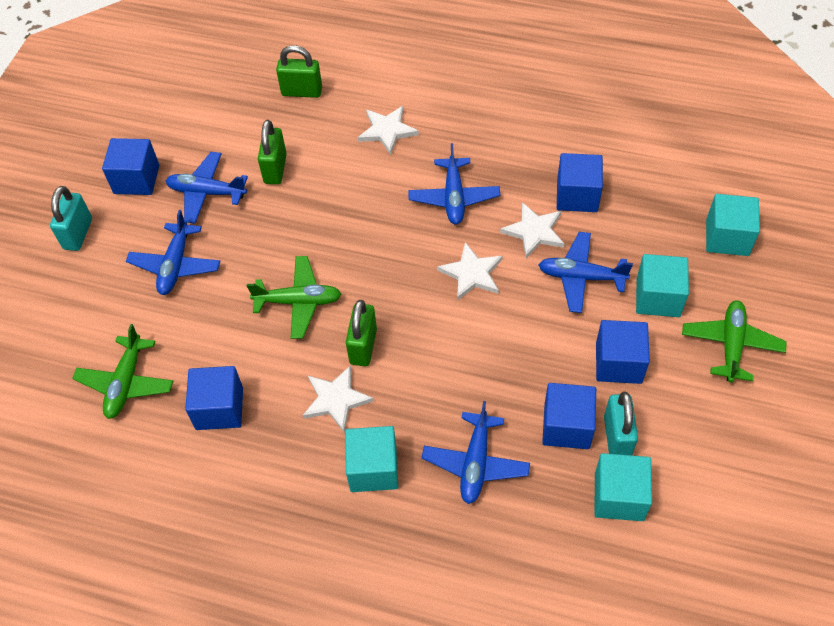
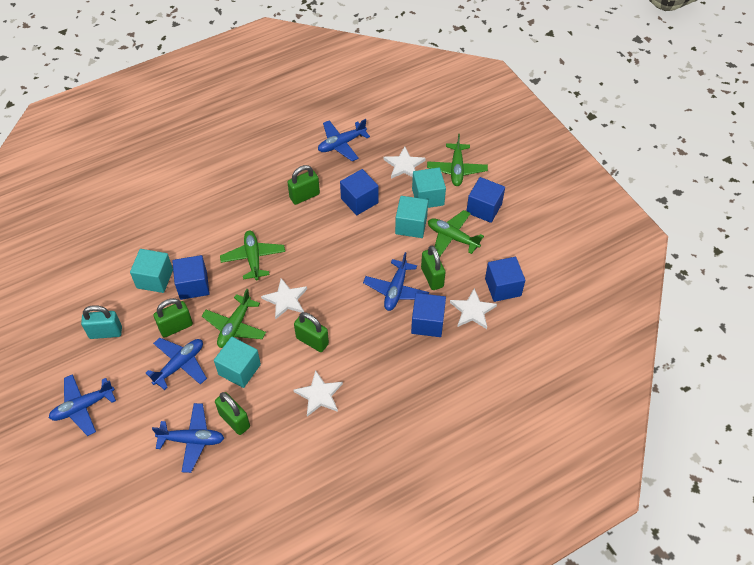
green padlock: [258,120,287,184] [276,45,322,98] [346,300,377,366] = 3 -> [153,298,193,338] [215,392,250,435] [287,165,320,205] [294,312,329,352] [421,245,446,290] = 5
green plane: [72,324,173,419] [247,256,341,339] [682,300,787,383] = 3 -> [202,289,266,348] [220,231,285,280] [427,134,488,186] [428,210,484,257] = 4
turquoise padlock: [50,186,92,251] [604,391,638,455] = 2 -> [81,305,122,339] = 1

